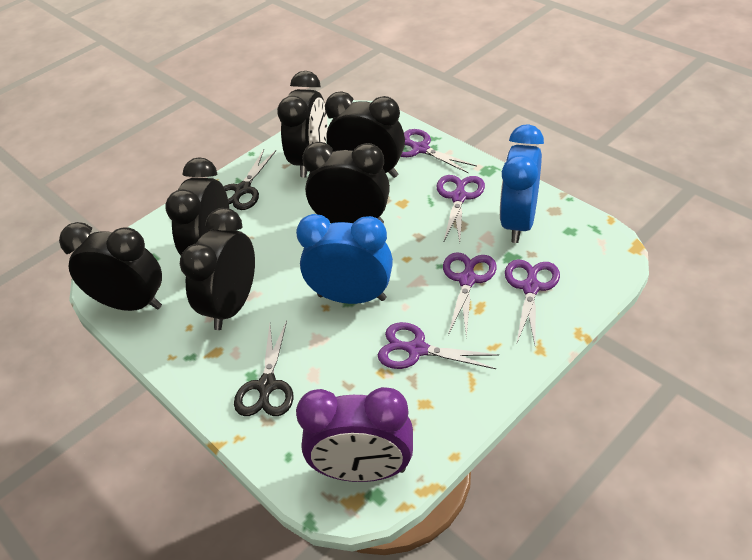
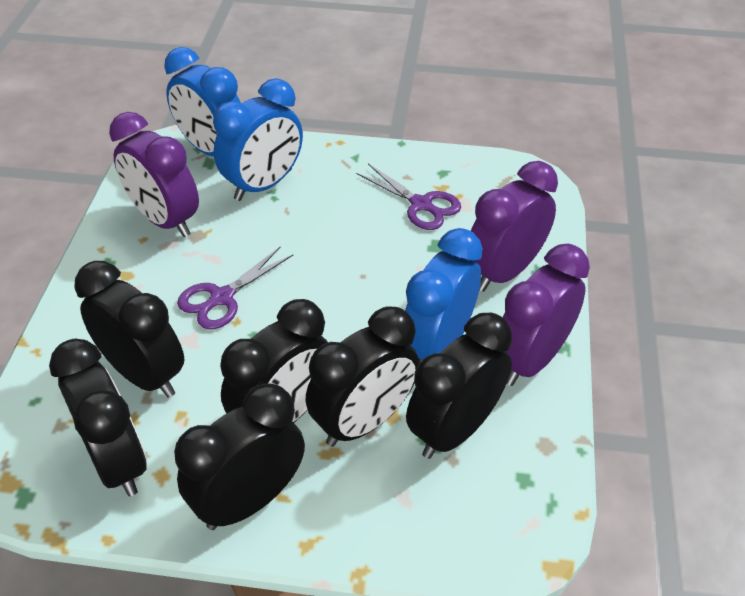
black scissors: [223,149,276,210] [234,321,294,416] = 2 -> none = 0
blue clock: [296,214,393,304] [500,124,544,243] = 2 -> [164,47,241,156] [213,78,303,201] [405,228,483,363] = 3
purple clock: [296,387,413,482] = 1 -> [109,112,199,237] [471,161,558,292] [502,244,590,386] = 3
purple scissors: [378,322,499,369] [400,129,477,173] [436,175,485,242] [443,252,497,337] [505,260,560,344] = 5 -> [177,247,293,330] [356,164,461,230] = 2

